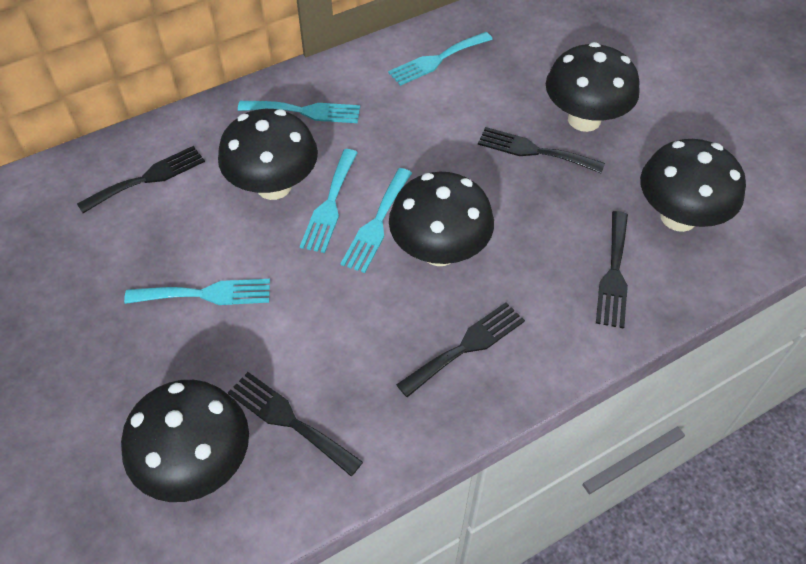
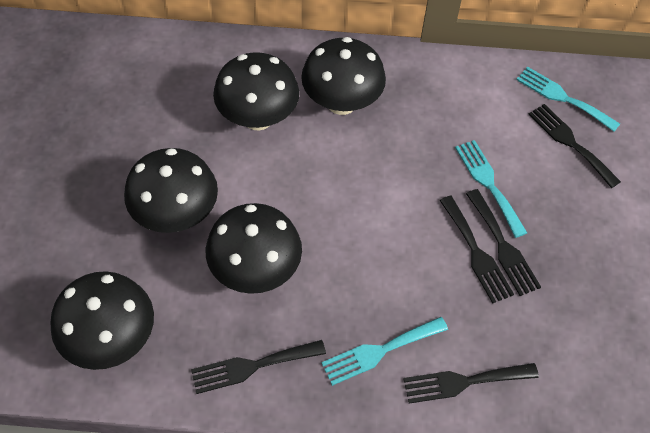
turquoise fork: [124,279,270,305] [238,101,360,123] [300,149,358,253] [340,168,412,273] [388,32,493,86] = 5 -> [321,317,448,386] [455,140,527,238] [516,67,620,132] = 3

